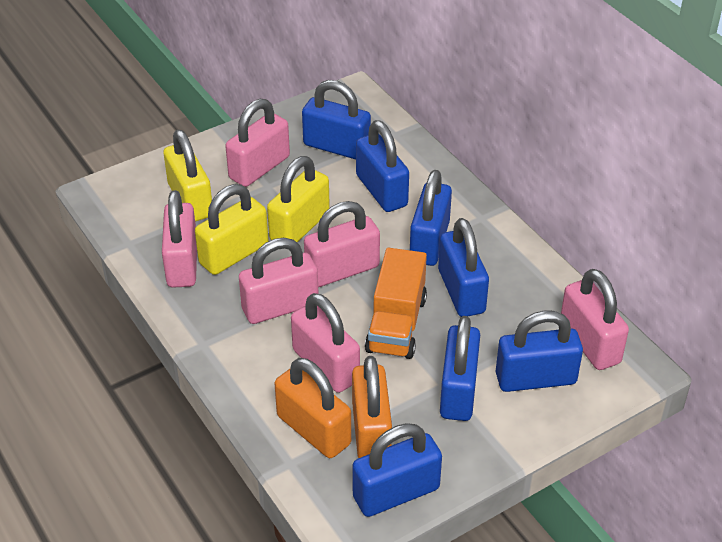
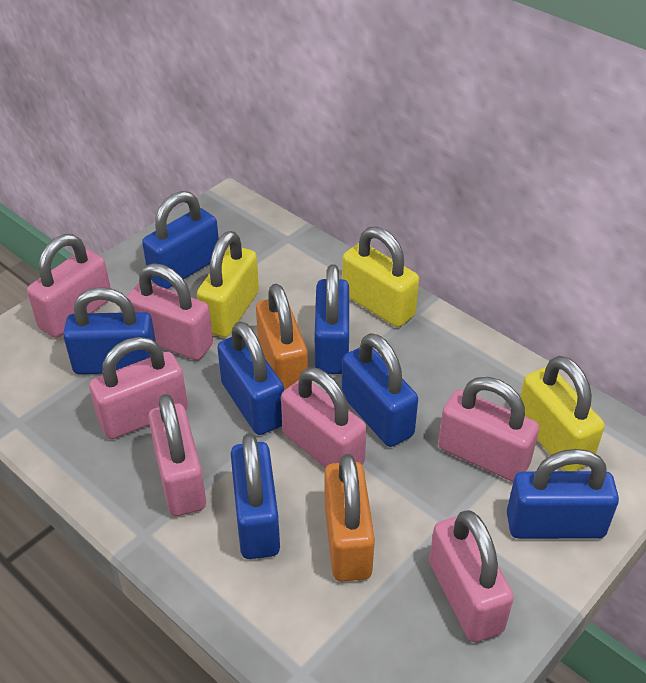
orange truck: [365,248,427,359] = 1 -> none = 0
pink padlock: [162,190,197,288] [225,99,290,187] [239,238,319,324] [291,293,360,393] [304,201,380,287] [561,269,629,370] = 6 -> [27,234,111,338] [89,337,188,439] [126,263,213,360] [148,394,206,516] [281,367,367,468] [429,510,514,642] [438,377,539,482] = 7

